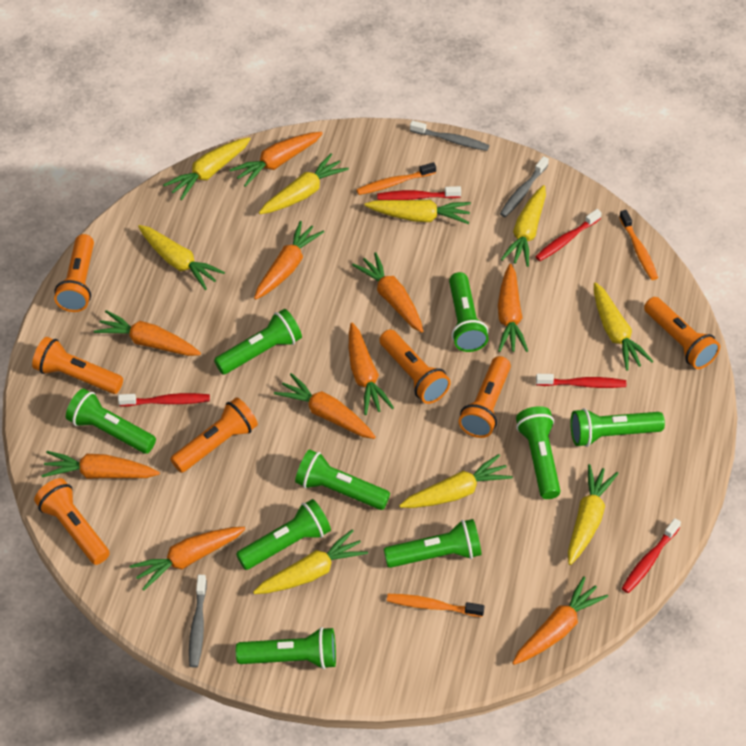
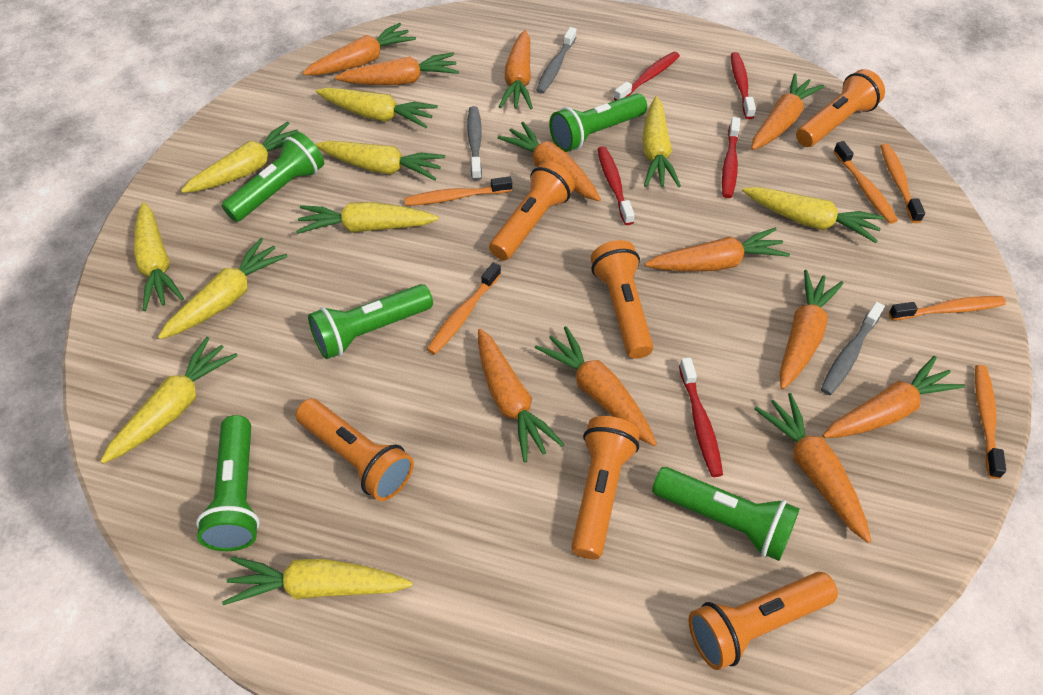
green flashlight: [66,389,156,454] [214,309,302,374] [236,499,331,570] [236,627,336,669] [295,449,390,510] [384,519,482,568] [449,272,489,352] [516,406,561,499] [570,408,665,447] = 9 -> [196,415,260,551] [222,132,324,222] [308,284,433,359] [549,93,647,152] [652,467,800,561] = 5
orange carrot: [41,451,160,479] [94,310,201,356] [130,527,245,590] [229,132,323,187] [254,221,324,300] [274,373,376,439] [349,323,394,415] [352,252,423,333] [498,264,528,352] [512,576,608,665] = 10 -> [303,23,416,75] [335,53,459,85] [478,328,565,462] [498,122,601,201] [499,30,533,109] [535,326,657,446] [645,228,790,272] [751,74,825,150] [754,393,871,543] [779,270,844,390] [822,356,965,438] = 11
orange flashlight: [32,337,123,394] [34,478,110,565] [54,234,94,312] [170,397,258,473] [379,329,451,404] [459,356,511,438] [644,297,720,369] = 7 -> [296,399,414,501] [489,161,575,260] [571,416,640,559] [591,240,653,359] [688,572,838,670] [796,69,885,147] = 6
orange toothbrush: [356,162,436,195] [387,594,485,617] [619,210,658,280] = 3 -> [404,176,512,206] [427,262,501,355] [833,141,898,224] [880,144,925,223] [889,296,1006,320] [975,365,1006,479] = 6
yellow carrot: [138,225,225,290] [163,137,251,200] [253,529,368,594] [259,154,349,214] [364,200,471,224] [399,454,513,508] [501,185,546,267] [568,464,619,565] [594,282,653,371] = 9 -> [100,337,238,464] [134,202,184,311] [158,238,288,339] [181,122,298,193] [222,557,412,605] [296,202,439,234] [315,141,445,180] [316,88,438,128] [642,96,681,187] [742,187,884,243] = 10

